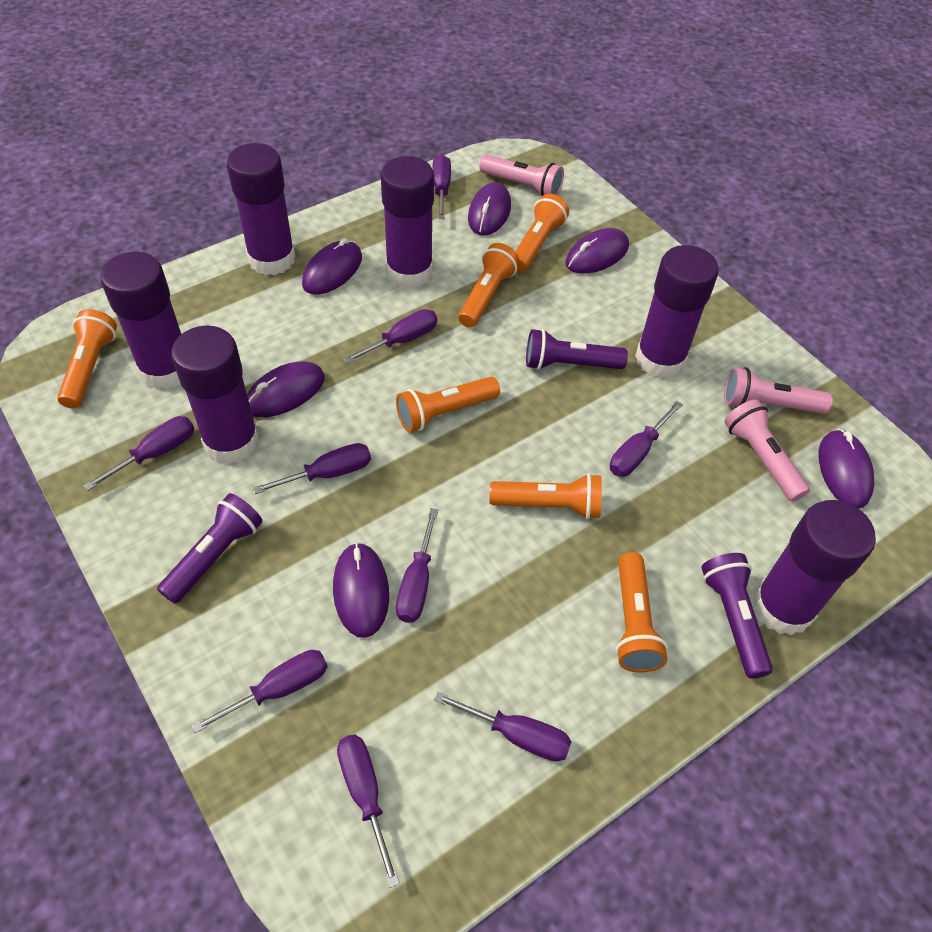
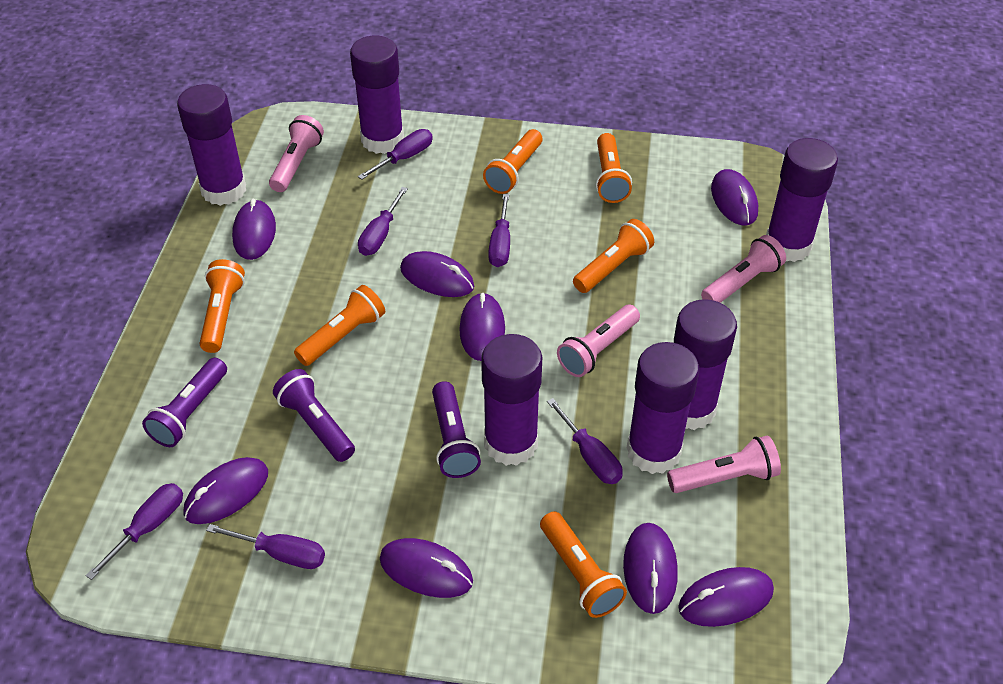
pink flashlight: [479,155,564,196] [724,367,833,414] [724,399,810,502] = 3 -> [269,115,324,192] [557,305,640,377] [667,435,781,493] [701,235,786,303] = 4
purple mouse: [247,361,325,417] [302,238,362,295] [333,542,389,638] [468,182,511,236] [565,228,629,274] [819,429,874,508] = 6 -> [184,457,268,524] [232,199,276,260] [380,538,473,598] [400,251,474,297] [459,292,505,361] [623,523,678,614] [678,567,774,627] [711,169,758,225] = 8
purple screwdriver: [84,416,194,491] [192,650,328,733] [253,443,371,494] [337,734,400,888] [343,309,437,363] [396,508,438,623] [432,155,451,219] [434,692,572,762] [610,401,683,477] = 9 -> [85,483,183,580] [206,524,325,569] [358,129,433,180] [358,187,408,256] [488,194,510,267] [547,398,623,484] = 6

